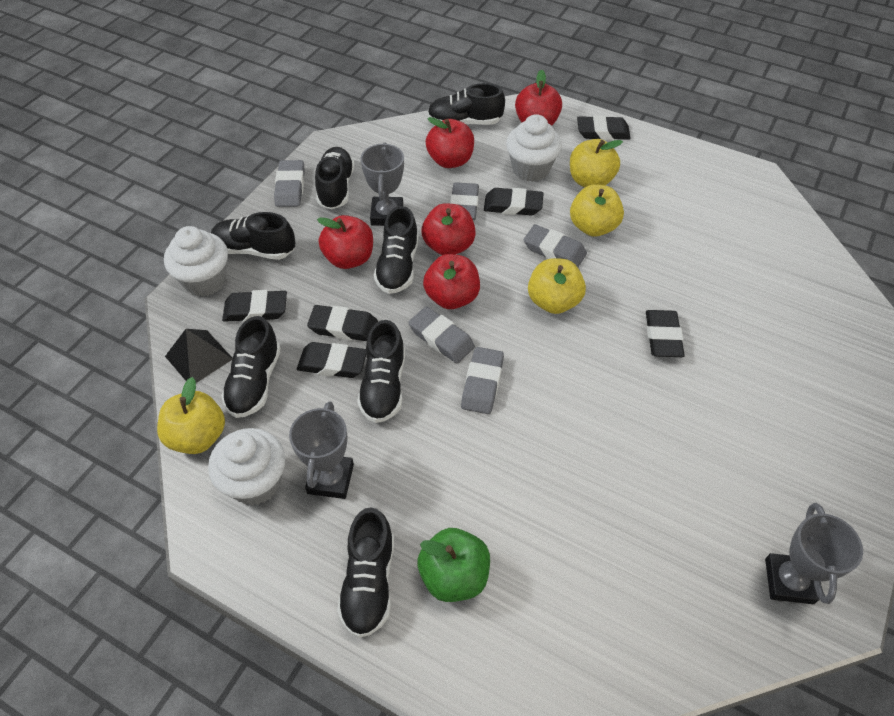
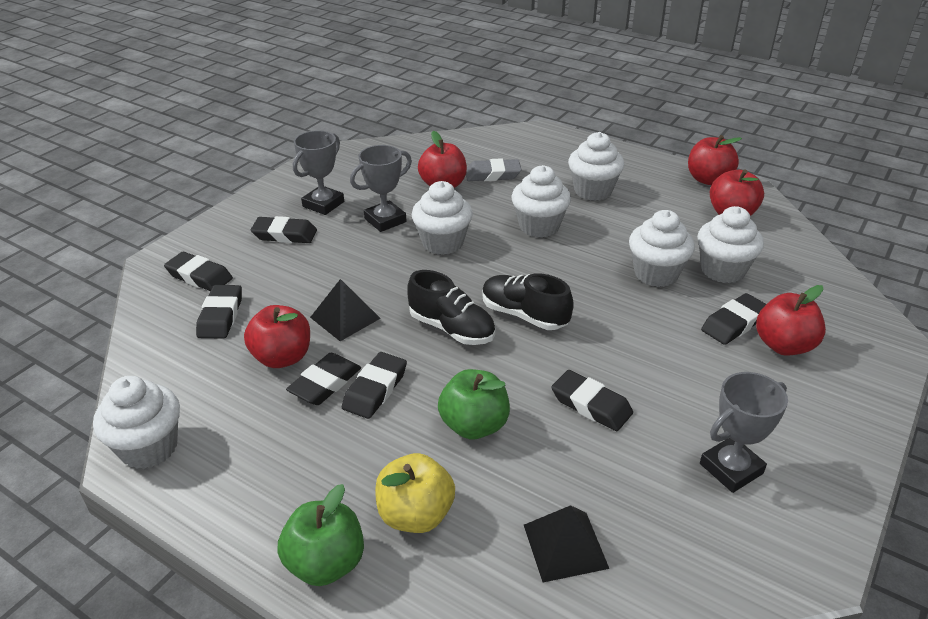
black eraser: [222,290,287,322] [297,342,366,378] [307,305,378,341] [484,188,544,215] [577,115,631,140] [646,310,685,357] = 6 -> [164,252,233,291] [196,285,242,339] [251,216,317,243] [286,353,361,405] [342,352,407,419] [551,370,633,431] [701,293,766,345] = 7
black pyramid: [165,329,233,383] = 1 -> [310,279,381,341] [524,505,609,583] = 2
black shoe: [211,212,295,260] [221,316,281,418] [315,147,354,209] [337,508,394,638] [357,320,405,423] [374,206,418,294] [427,83,505,125] = 7 -> [407,270,495,345] [482,273,574,330] = 2
green apple: [417,528,490,602] = 1 -> [278,484,364,586] [438,369,510,439] = 2
grey eraser: [274,160,305,207] [408,306,475,364] [450,182,479,220] [461,347,504,414] [524,224,587,267] = 5 -> [466,158,522,181] = 1
white cupcake: [164,226,228,297] [208,428,285,505] [506,114,562,182] = 3 -> [93,376,180,469] [412,181,473,255] [511,165,571,238] [568,132,625,201] [629,210,695,287] [697,206,764,283] = 6
yellow apple: [157,377,225,454] [528,258,586,314] [570,139,623,187] [570,184,624,237] = 4 -> [375,453,455,533] = 1

